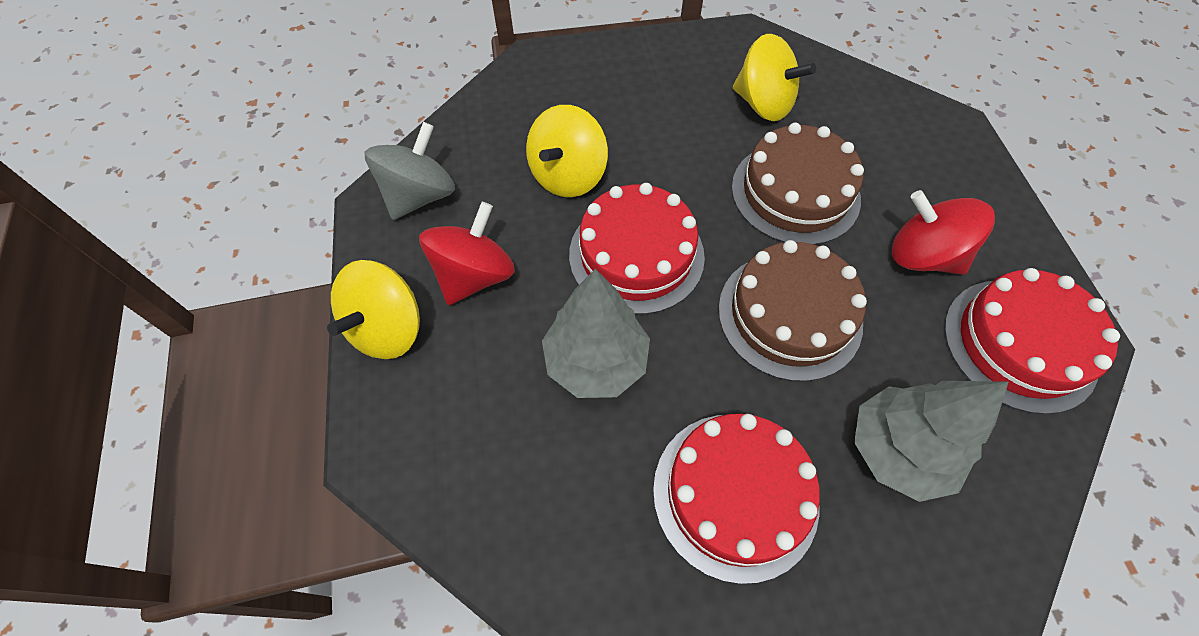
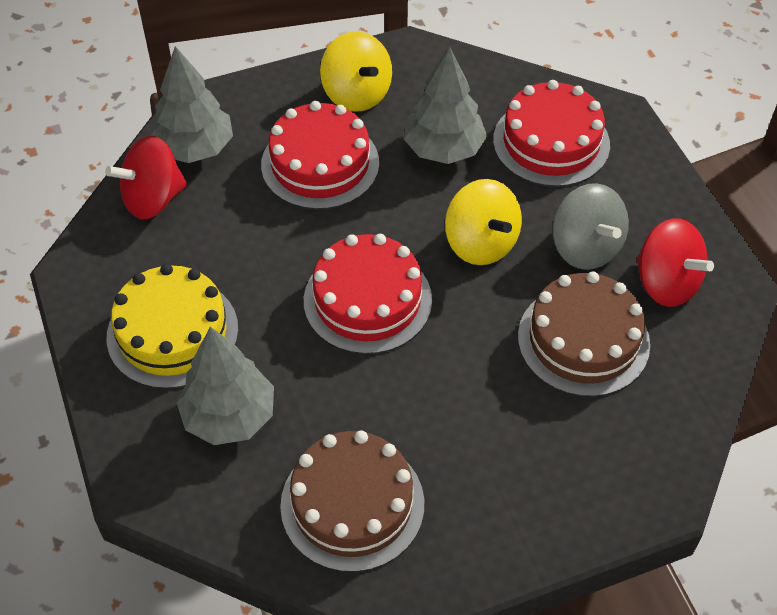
grey tree: [542,269,650,398] [854,381,1008,502] = 2 -> [150,46,233,163] [176,327,274,445] [404,47,487,164] = 3
yellow cake: none = 0 -> [107,264,238,389] = 1
yellow spinning top: [327,260,420,359] [526,105,608,197] [733,34,816,121] = 3 -> [320,32,392,112] [445,179,522,265] = 2

